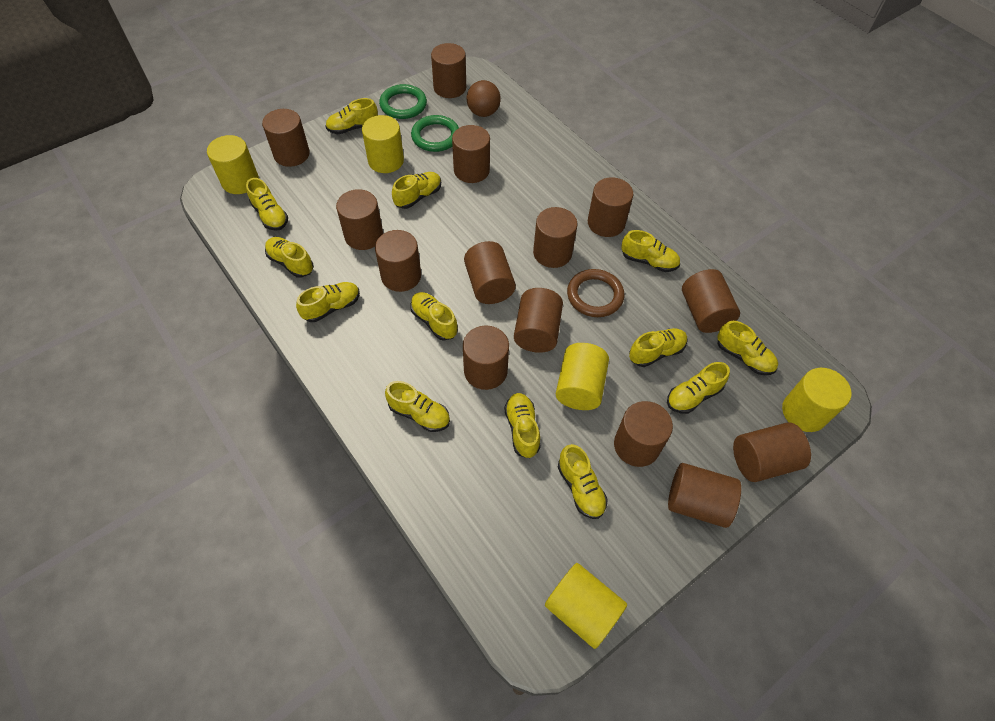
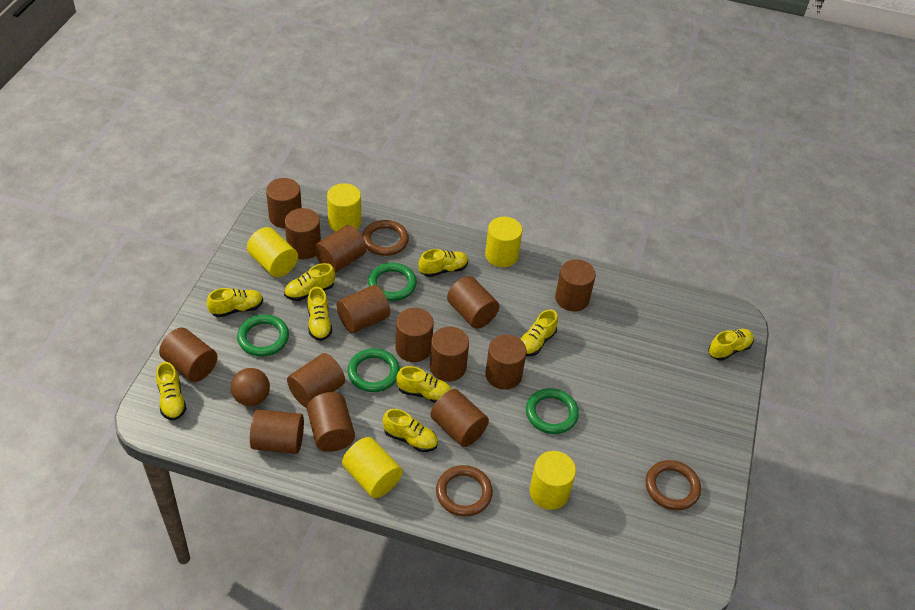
brown ring: [567,269,624,317] = 1 -> [362,220,409,256] [436,465,493,517] [646,460,701,510] = 3
green ring: [379,84,427,119] [411,115,459,152] = 2 -> [237,314,289,356] [347,348,400,392] [368,263,417,301] [526,388,579,434] = 4
yellow shoe: [246,178,288,231] [265,237,314,278] [296,282,360,322] [326,98,378,134] [385,381,450,432] [392,172,441,209] [410,292,458,341] [504,393,541,458] [558,444,608,519] [621,230,680,272] [629,328,688,367] [667,362,730,414] [717,321,778,375] = 13 -> [156,362,186,420] [207,288,263,317] [284,263,335,301] [307,287,332,341] [383,409,438,452] [396,366,452,403] [418,249,468,277] [520,309,558,356] [708,329,754,361] = 9

